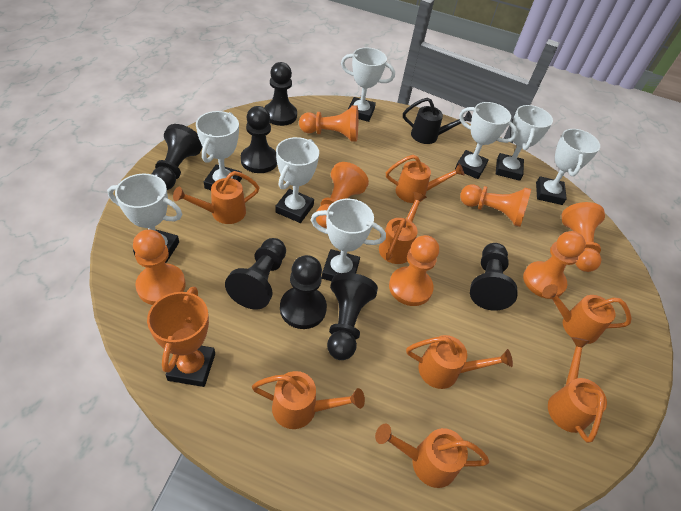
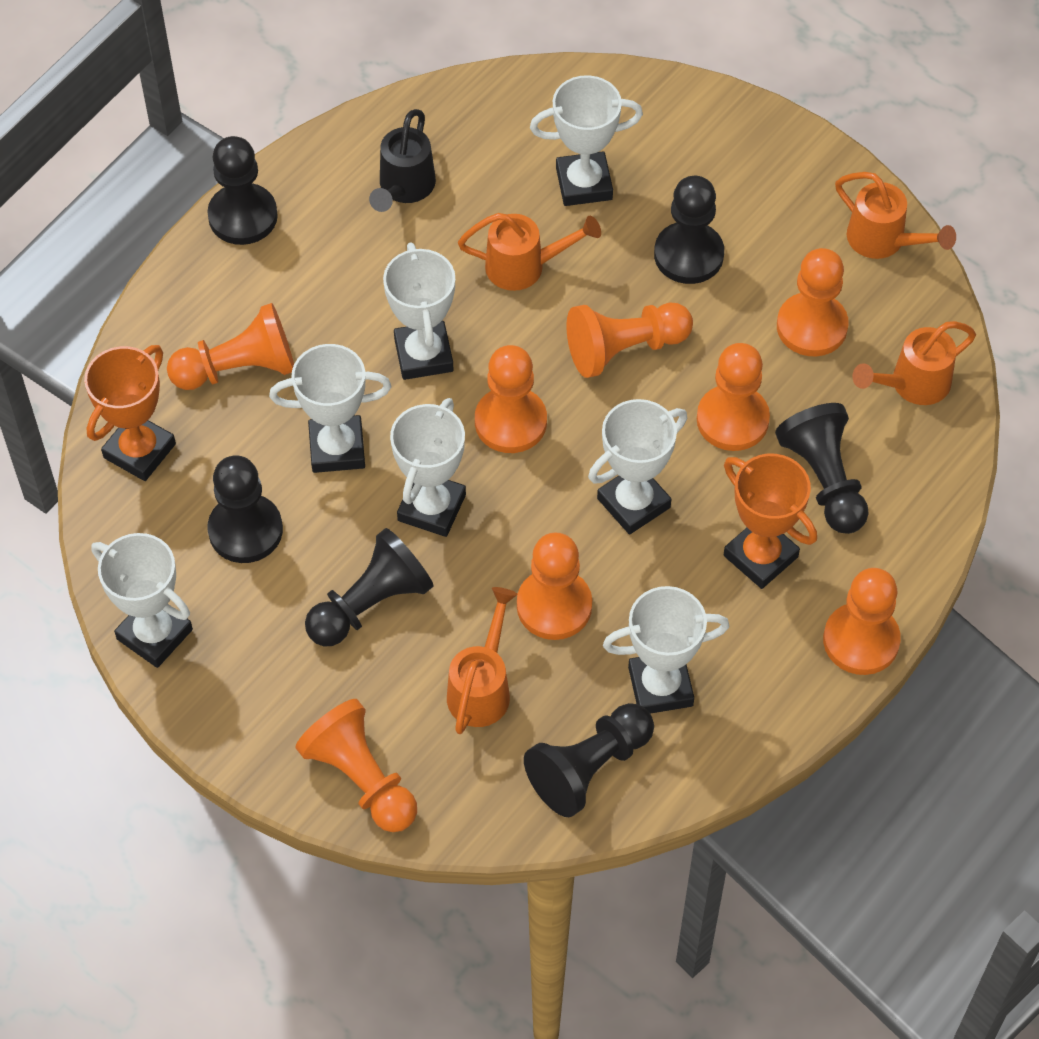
black pawn: [152,124,203,190] [225,238,286,309] [241,106,277,173] [264,62,297,126] [280,255,327,329] [327,273,378,360] [470,243,517,311] = 7 -> [207,136,278,245] [208,455,283,563] [305,528,434,646] [524,703,654,817] [654,176,724,284] [775,403,869,534] = 6
orange pawn: [133,229,186,305] [299,105,358,142] [316,162,369,228] [389,235,439,306] [460,184,531,227] [523,231,586,299] [562,202,605,272] = 7 -> [167,303,294,390] [296,699,417,832] [475,345,547,453] [517,533,592,640] [567,303,693,378] [697,343,770,451] [777,248,849,356] [823,568,901,675] = 8
orange trophy: [147,287,215,387] = 1 -> [84,345,176,481] [724,454,817,589] = 2
orange watering can: [173,171,260,224] [252,371,365,429] [375,424,489,488] [379,192,427,264] [386,155,464,203] [406,335,513,389] [542,284,632,344] [548,337,607,443] = 8 -> [447,587,517,734] [458,213,601,291] [835,172,956,259] [852,321,976,405] = 4
white trophy: [107,174,182,263] [196,111,242,190] [275,137,319,223] [311,199,386,281] [341,47,395,122] [455,102,518,179] [496,105,553,181] [536,129,600,205] = 8 -> [91,533,193,668] [269,344,391,473] [383,243,455,380] [390,398,466,537] [530,75,643,206] [588,399,687,535] [603,586,729,714] = 7

